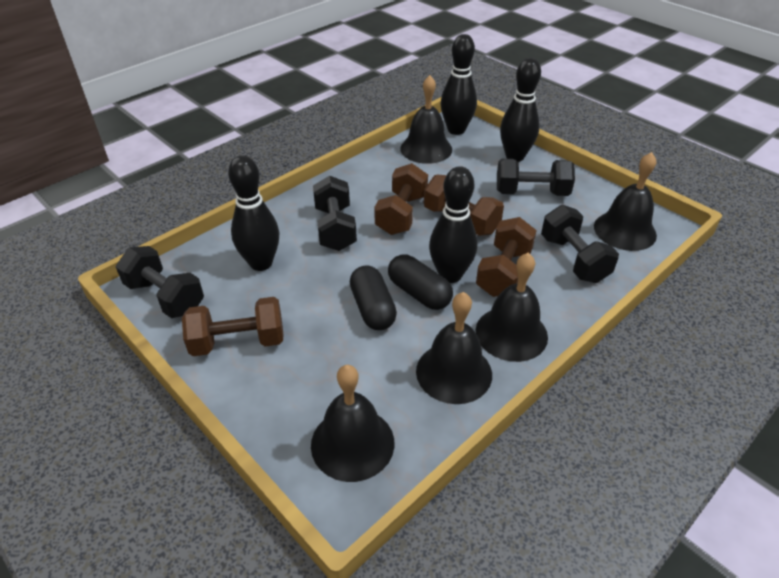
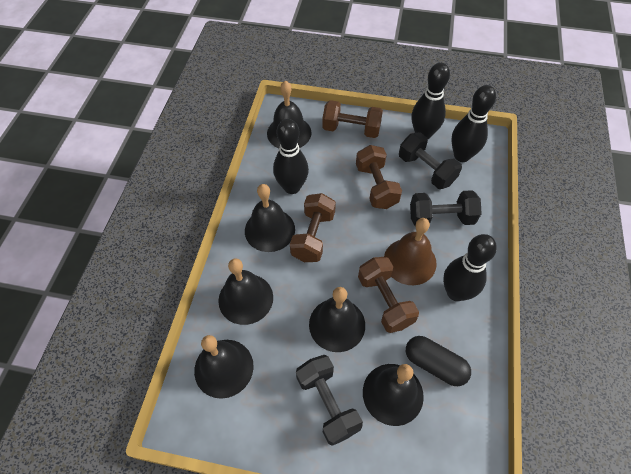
black bell: [311,365,394,482] [400,75,452,164] [416,292,492,404] [475,253,548,362] [594,152,657,251] = 5 -> [194,335,254,399] [218,258,273,325] [245,184,295,252] [267,81,312,148] [309,287,365,352] [363,364,424,426] = 6
black capsule: [350,265,397,330] [388,254,453,310] = 2 -> [406,336,471,386] = 1
black dumbbell: [116,246,204,318] [313,176,357,251] [497,159,575,196] [541,205,619,283] = 4 -> [296,355,363,446] [399,132,462,189] [410,190,482,226] = 3
brown bell: none = 0 -> [384,218,437,285] = 1

